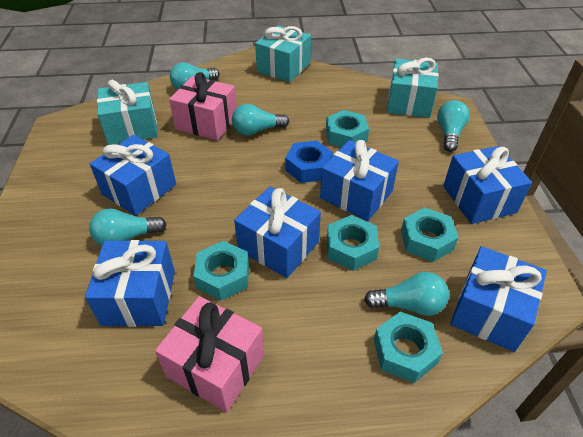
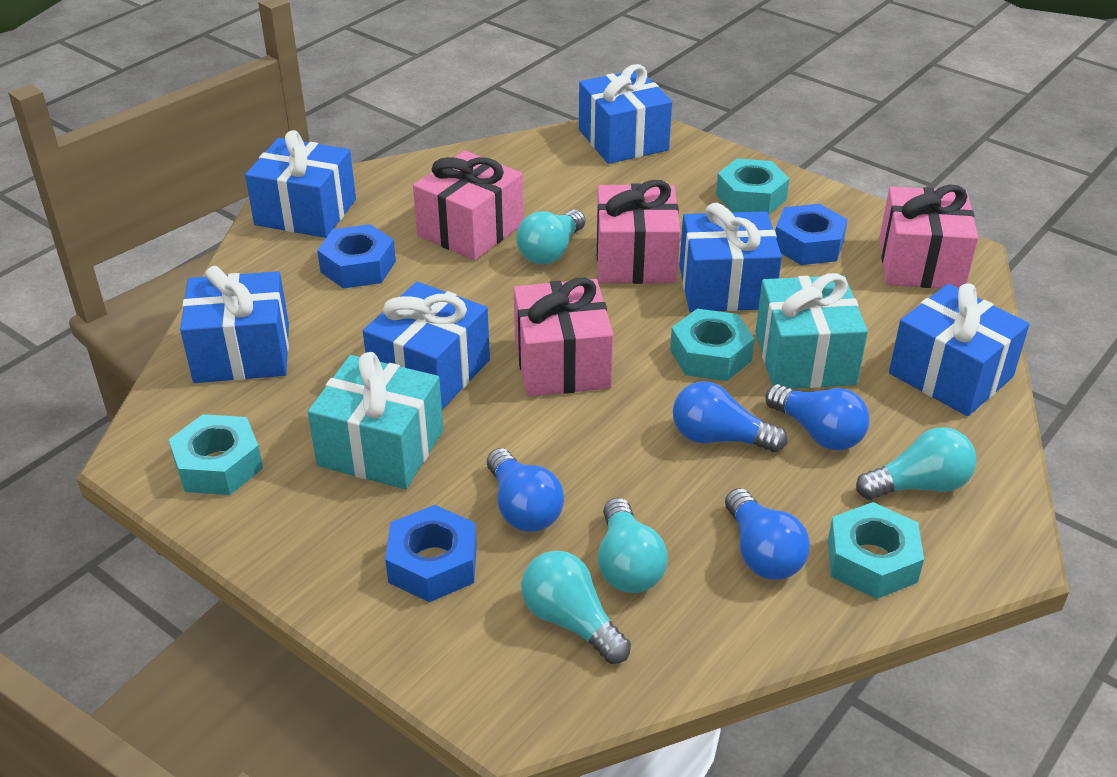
blue light bulb: none = 0 -> [487,448,564,532] [673,381,788,452] [725,488,810,580] [766,384,870,450] = 4
blue nut: [285,140,333,183] = 1 -> [317,224,396,289] [385,505,477,602] [775,204,848,265] = 3
pink gift: [155,296,264,412] [169,72,237,140] = 2 -> [413,150,524,261] [514,277,614,397] [597,180,680,284] [880,185,978,288] = 4
turquoise gift: [97,80,158,145] [255,25,311,82] [387,58,439,118] = 3 -> [308,352,443,489] [755,273,868,388] = 2
turquoise light bulb: [89,208,167,246] [170,63,220,90] [232,104,289,135] [364,272,449,316] [437,100,470,152] = 5 -> [516,209,586,264] [521,551,631,664] [598,498,668,593] [856,428,976,500] = 4
turquoise nut: [194,241,249,301] [326,110,369,148] [327,215,379,271] [374,312,443,383] [401,207,459,262] = 5 -> [169,414,263,495] [670,309,755,381] [716,159,790,214] [828,502,924,599] = 4

